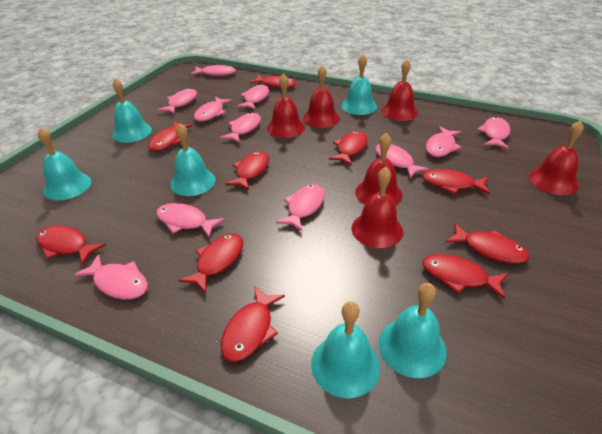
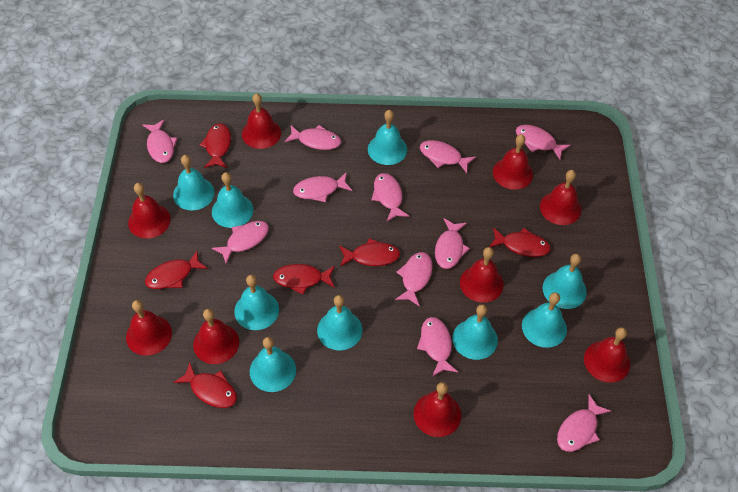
red bell: [267,73,305,138] [303,65,340,128] [351,167,403,248] [355,133,402,206] [381,59,418,121] [529,121,584,195] = 6 -> [126,300,172,356] [128,183,171,239] [193,309,239,364] [242,93,281,149] [414,382,461,437] [460,247,504,303] [493,134,533,190] [540,170,581,225] [584,327,630,383] = 9
red fish: [36,225,106,265] [148,121,192,151] [179,233,243,293] [221,286,285,362] [225,151,269,190] [250,75,296,88] [329,131,368,165] [422,169,490,194] [423,254,508,299] [446,223,529,264] = 10 -> [145,251,208,289] [173,362,237,408] [199,123,231,168] [273,264,335,294] [339,238,400,267] [489,228,551,257] = 6
turquoise bell: [38,127,91,200] [112,78,152,143] [170,123,216,196] [311,301,380,398] [341,54,377,115] [379,283,447,378] = 6 -> [173,155,215,210] [212,172,254,228] [234,275,279,330] [250,337,296,392] [317,295,362,350] [368,110,407,165] [452,304,498,360] [522,292,567,348] [543,254,587,309] = 9

